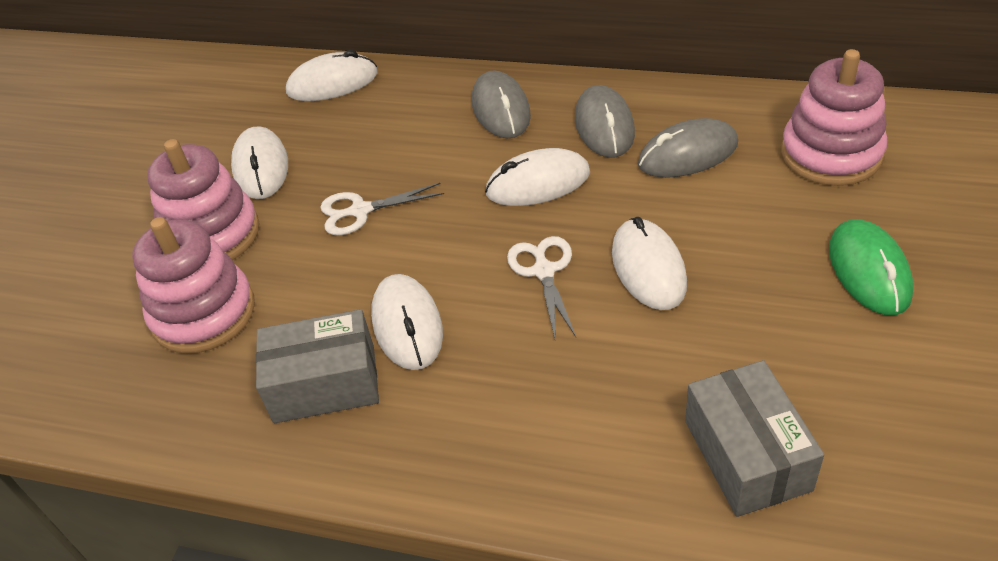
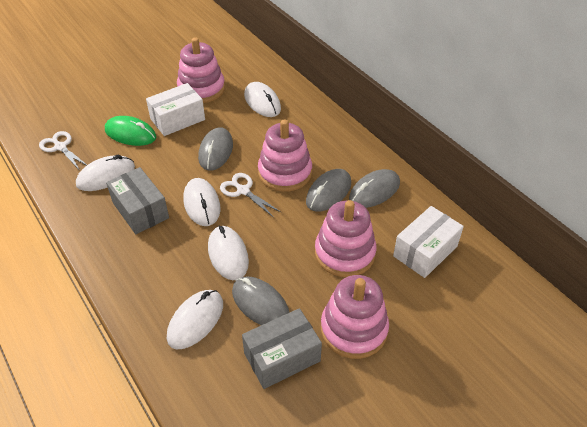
grey mouse: [472,70,531,138] [575,85,635,158] [638,118,738,178] = 3 -> [198,127,233,171] [232,276,289,325] [306,169,351,212] [349,169,400,208] = 4
pink stacking toy: [132,217,255,354] [147,139,259,260] [781,49,888,186] = 3 -> [177,37,225,103] [258,120,312,192] [315,200,377,277] [321,275,389,359] = 4
white box: none = 0 -> [146,83,205,136] [393,206,464,278] = 2

